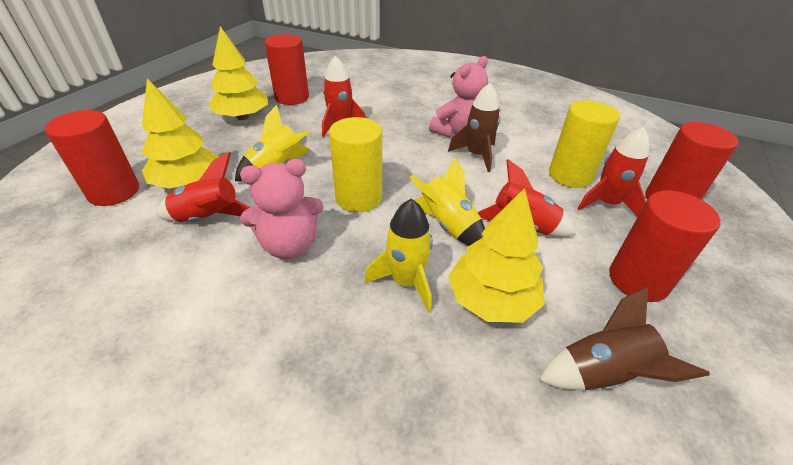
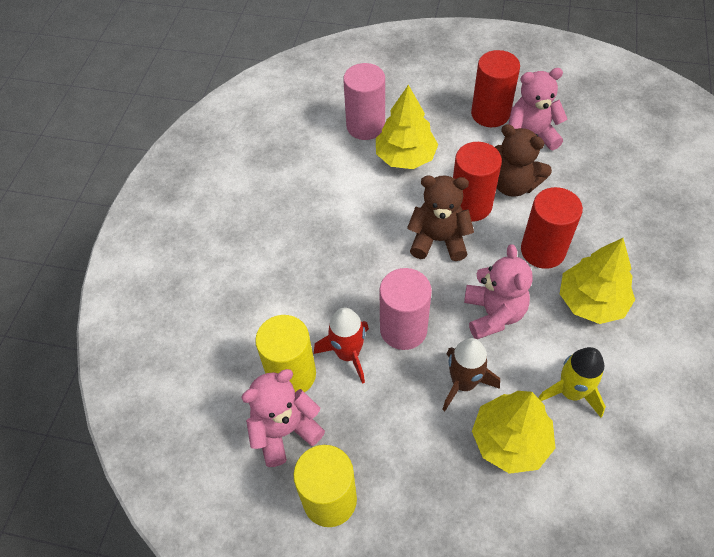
brown rocket: [448,83,500,172] [539,286,710,390] = 2 -> [442,338,500,411] = 1
brown teddy bear: none = 0 -> [407,175,474,261] [495,124,552,197] = 2
pink cylinder: none = 0 -> [343,63,385,140] [379,268,432,350] = 2
pink teddy bear: [240,159,324,259] [429,56,488,138] = 2 -> [241,369,325,467] [464,244,533,339] [509,68,567,150] = 3
red cylinder: [45,110,139,206] [264,34,309,105] [609,190,721,302] [646,122,739,200] = 4 -> [453,142,502,222] [471,50,520,127] [521,187,583,269] = 3
red rocket: [156,152,250,222] [322,56,366,137] [477,159,576,237] [578,127,649,217] = 4 -> [314,307,369,384] = 1
yellow rocket: [235,105,311,181] [364,199,433,312] [409,157,485,246] = 3 -> [538,347,606,417] = 1

